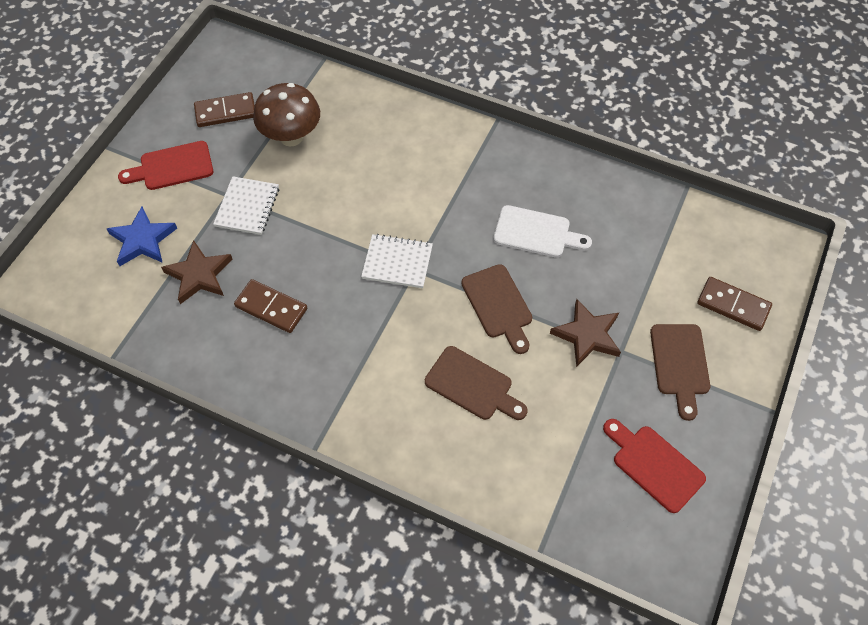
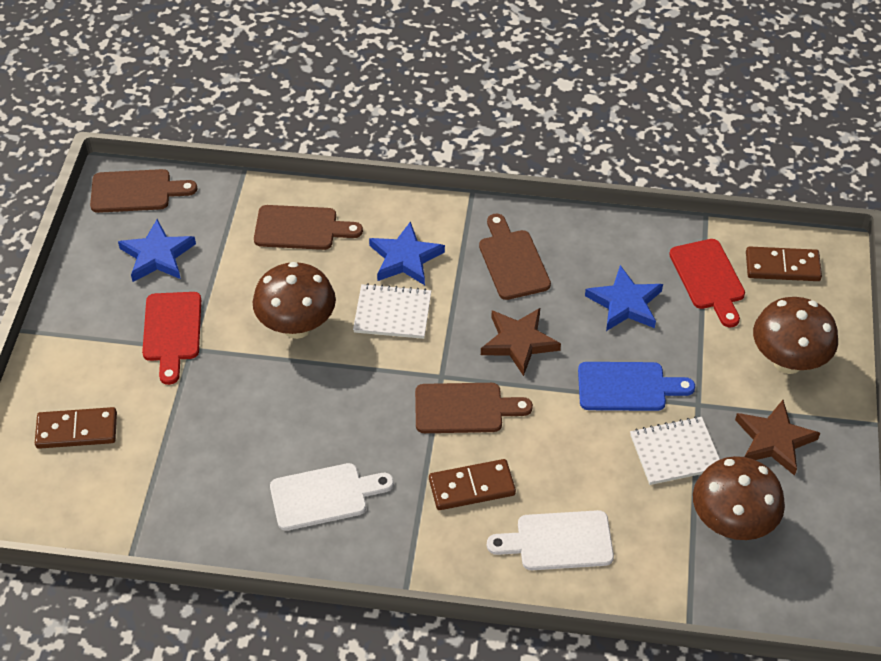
blue cutting board: none = 0 -> [578,362,695,411] = 1
blue star: [106,207,177,266] = 1 -> [118,219,196,282] [369,221,445,285] [585,265,663,331] = 3
brown cutting board: [425,346,528,420] [461,264,532,354] [650,324,710,421] = 3 -> [90,169,197,213] [254,205,363,250] [415,383,533,433] [479,214,551,300] = 4
brown mushroom: [253,83,320,147] = 1 -> [253,262,336,339] [693,456,785,540] [753,297,838,374] = 3
white cutting board: [494,205,592,257] = 1 -> [270,463,394,531] [487,510,614,570] = 2

